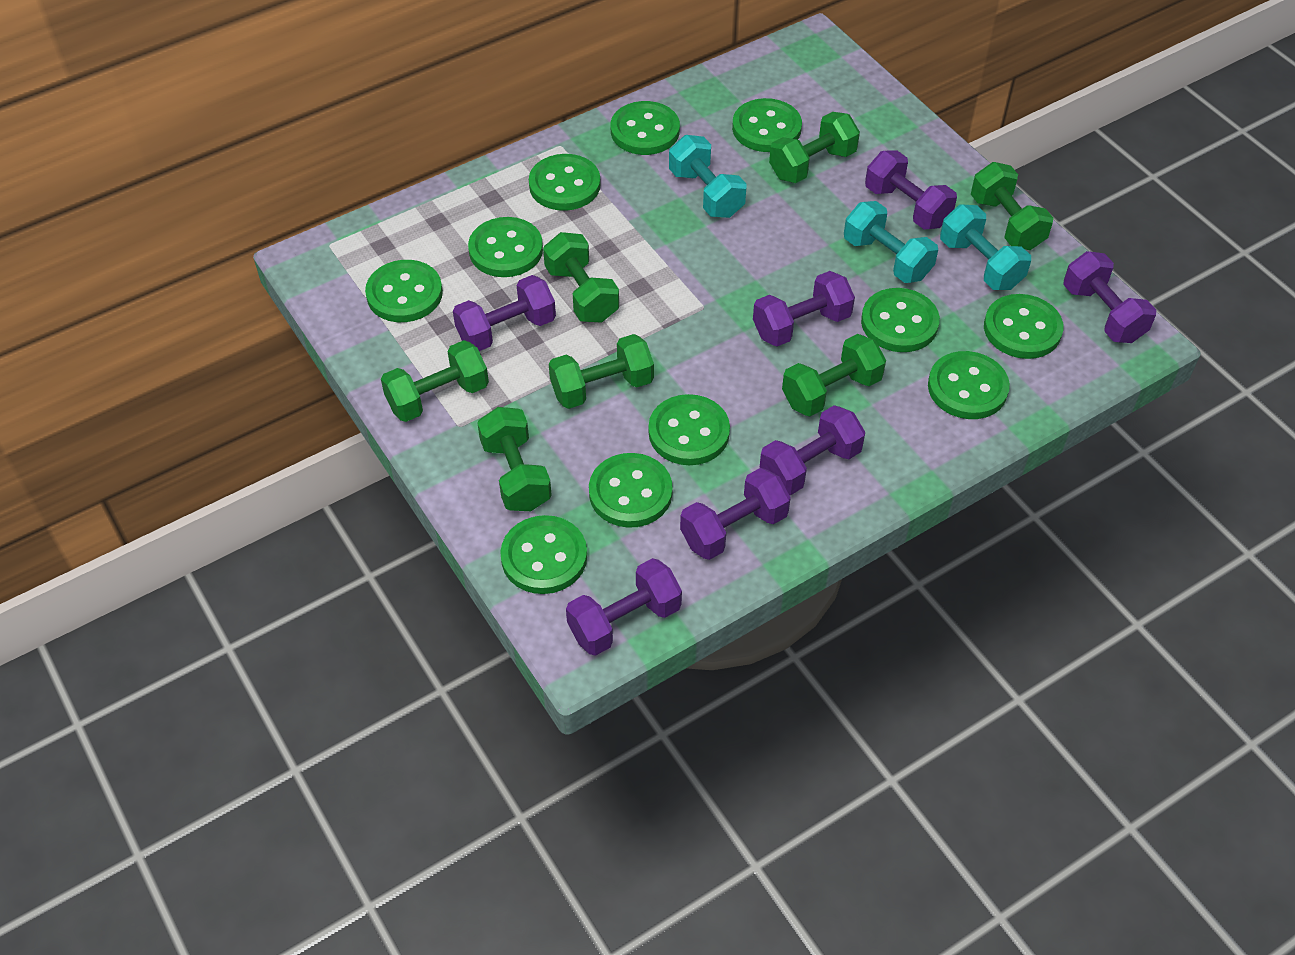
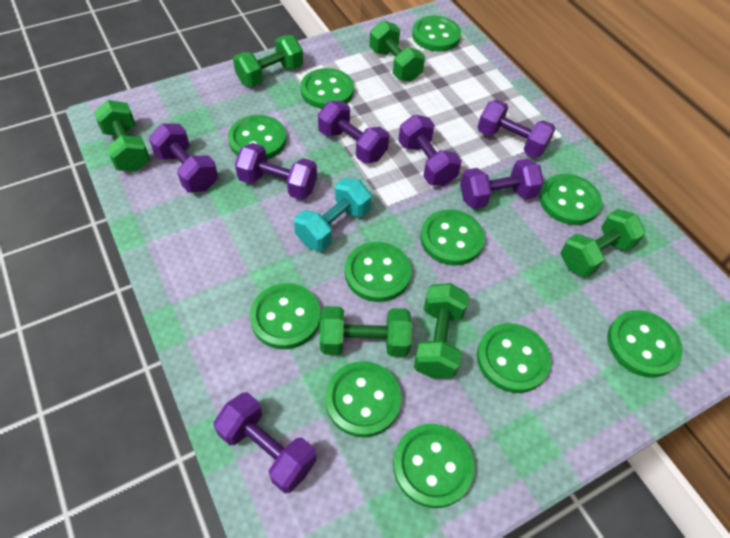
green dumbbell: [381,340,489,422] [477,407,552,511] [543,232,619,323] [549,334,654,409] [769,112,860,183] [782,334,886,416] [971,162,1053,250] = 7 -> [94,100,150,172] [233,35,303,87] [320,306,412,357] [369,20,425,82] [414,283,468,379] [561,209,646,278] = 6
turquoise dumbbell: [669,135,747,218] [844,201,938,283] [940,204,1031,290] = 3 -> [294,178,372,251] = 1

